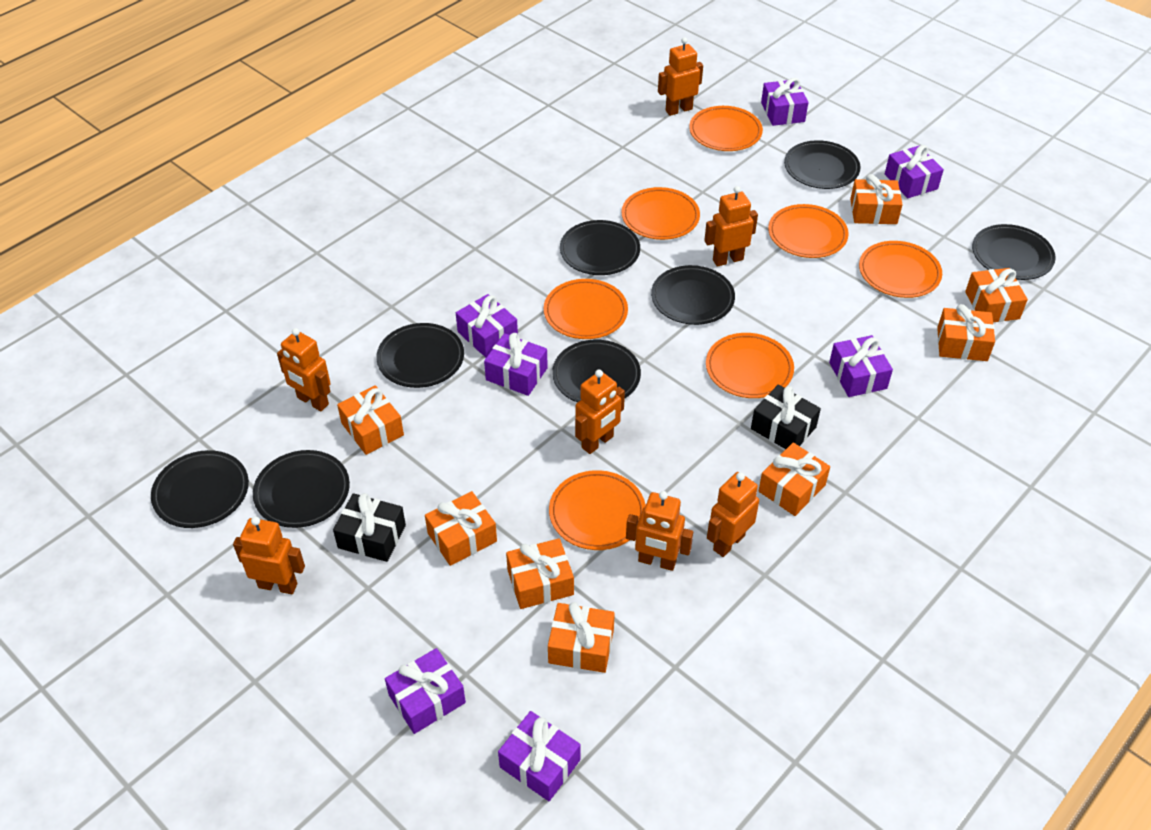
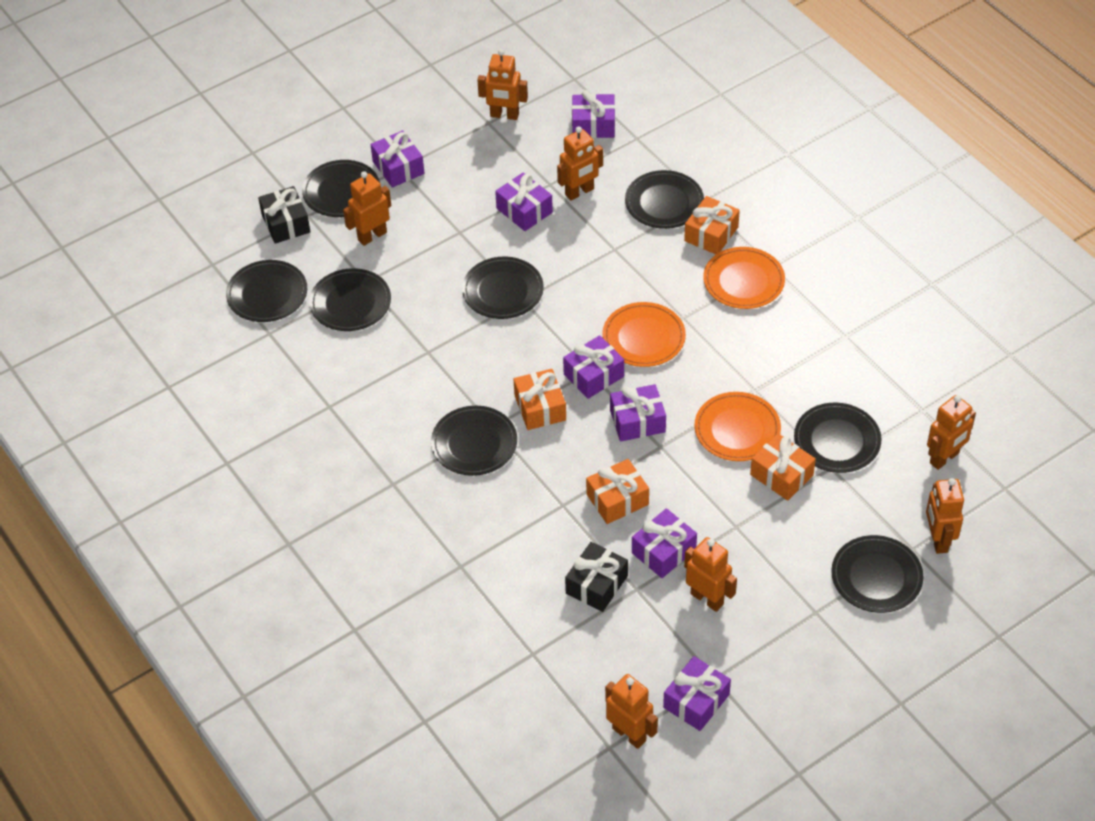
orange gift: [337,385,404,455] [425,491,497,566] [506,538,574,609] [548,602,615,673] [759,443,830,516] [850,174,903,224] [937,304,995,361] [965,268,1028,322] = 8 -> [514,369,566,430] [586,459,649,524] [684,196,740,254] [750,433,816,501] = 4
orange plate: [544,279,628,339] [549,470,646,550] [621,187,700,240] [689,106,763,151] [706,333,794,398] [768,204,849,258] [859,241,942,298] = 7 -> [602,302,686,367] [694,392,781,461] [703,247,785,309] = 3

